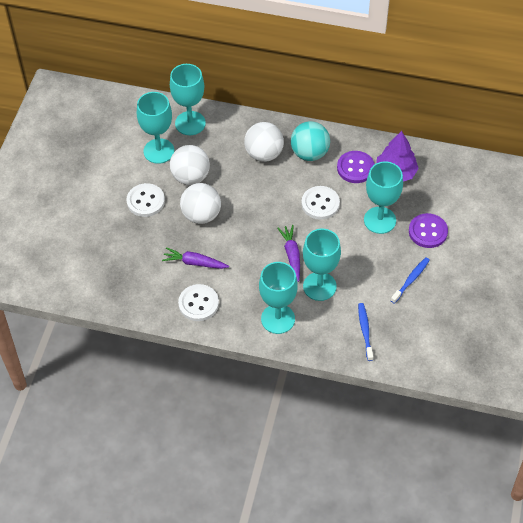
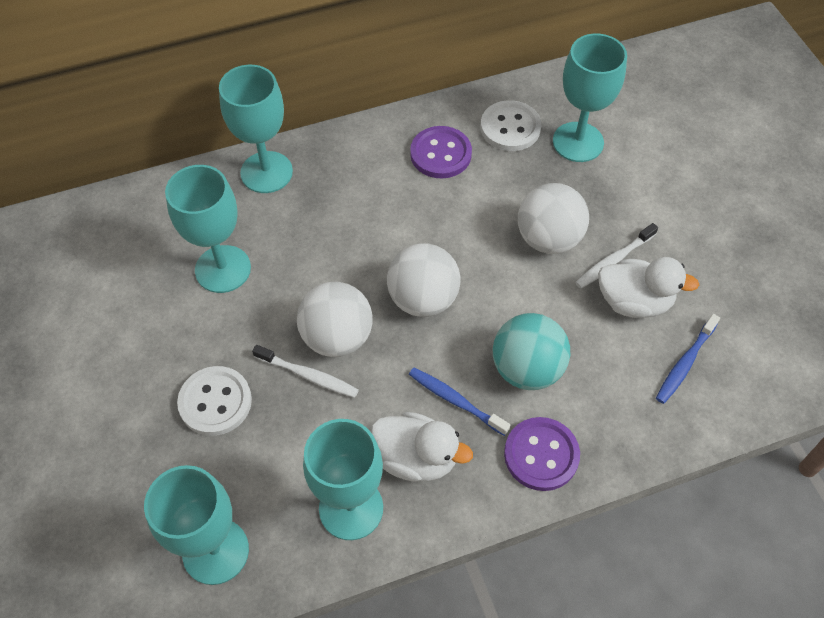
purple carrot: [162,247,229,269] [278,225,300,282] = 2 -> none = 0
purple tree: [376,131,419,182] = 1 -> none = 0
white button: [126,183,165,217] [178,284,219,321] [301,186,340,220] = 3 -> [177,366,252,436] [481,100,541,151] = 2
white duck: none = 0 -> [371,412,473,482] [598,257,699,318] = 2
white toothbrush: none = 0 -> [252,345,359,398] [575,223,658,289] = 2

